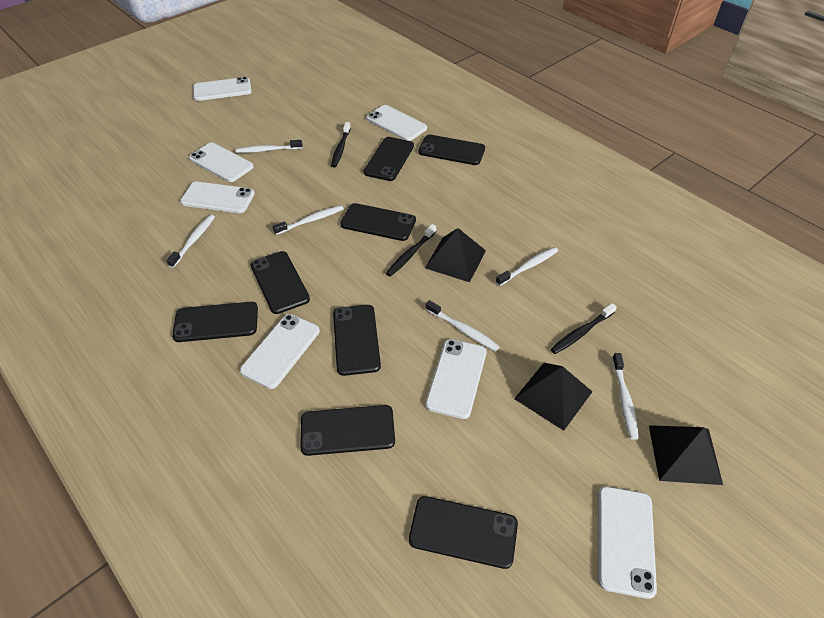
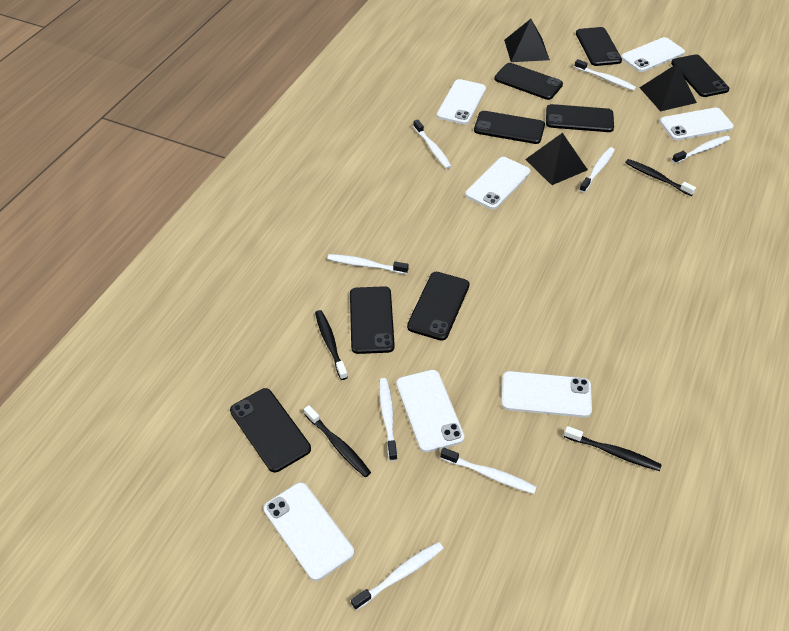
black toothbrush: [331,122,351,167] [386,224,436,277] [551,303,617,354] = 3 -> [304,405,371,477] [315,310,348,380] [564,426,662,471] [625,159,696,196] = 4
white toothbrush: [166,215,215,268] [235,140,302,153] [273,205,344,235] [426,300,500,351] [496,247,558,286] [612,353,639,440] = 6 -> [327,254,409,274] [351,542,443,610] [379,378,397,461] [413,120,452,169] [440,448,537,494] [574,59,636,91] [579,147,615,193] [672,136,730,164] = 8

